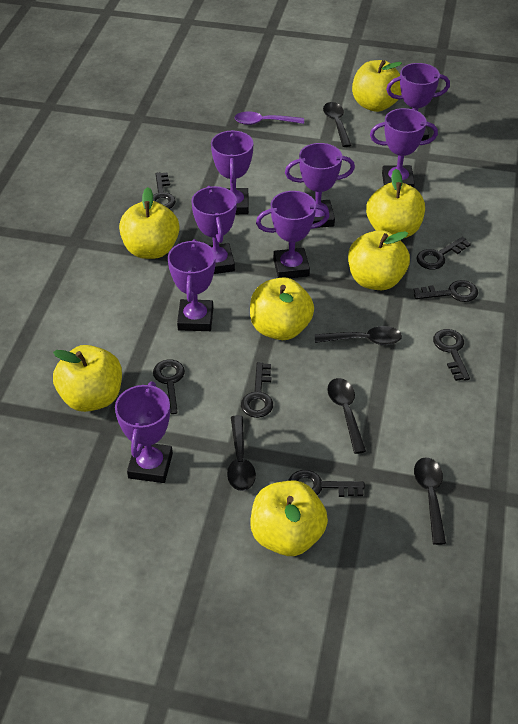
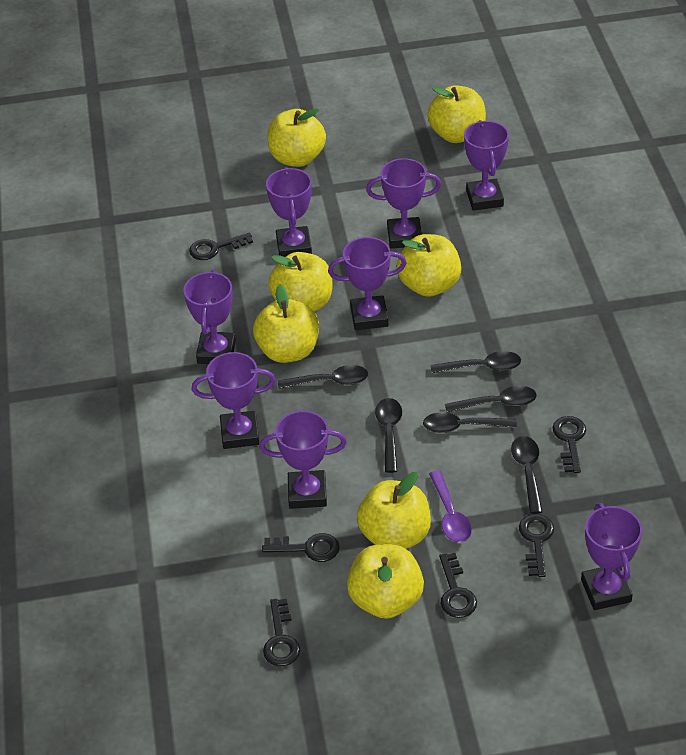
black key: [153,172,176,209] [153,359,185,414] [241,362,273,418] [288,470,365,497] [414,280,478,302] [417,237,471,270] [433,329,470,381] = 7 -> [189,233,253,260] [262,533,340,562] [263,599,300,666] [439,553,477,618] [519,514,554,577] [553,416,586,473] = 6
black spoon: [227,415,256,491] [315,326,402,345] [323,102,351,147] [327,378,366,454] [414,457,446,545] = 5 -> [278,365,368,389] [375,398,402,473] [423,412,517,433] [431,351,521,373] [445,386,537,413] [511,436,543,514] = 6

